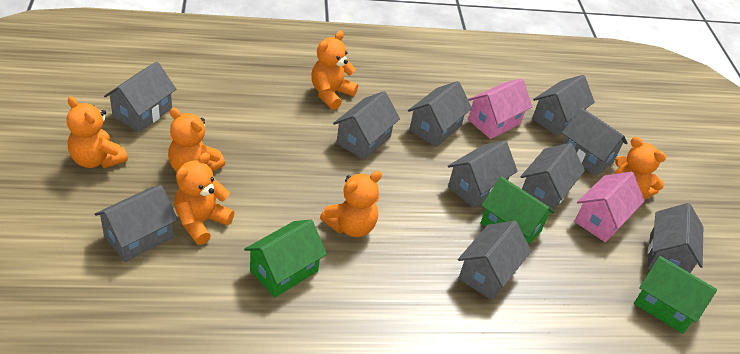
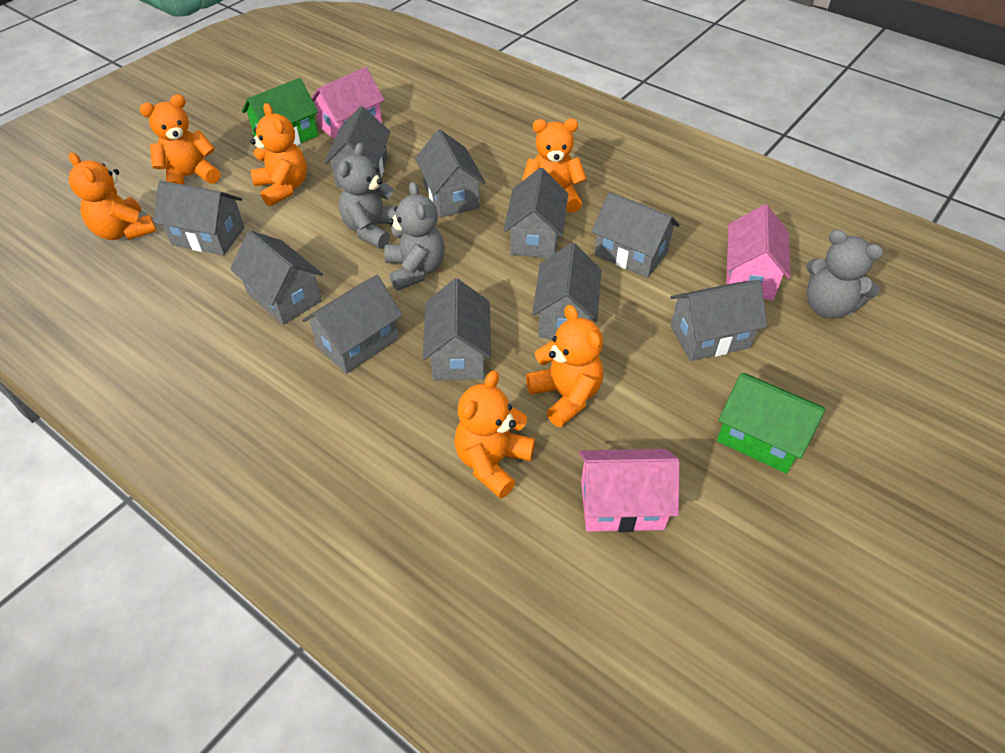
green house: [244,220,327,298] [481,176,554,245] [634,256,717,334] = 3 -> [242,78,318,146] [717,373,825,474] = 2
grey teddy bear: none = 0 -> [337,143,396,249] [384,182,445,291] [806,230,884,319] = 3
pink house: [468,78,532,139] [574,171,645,242] = 2 -> [312,67,384,139] [579,449,680,532] [726,204,791,300] = 3

